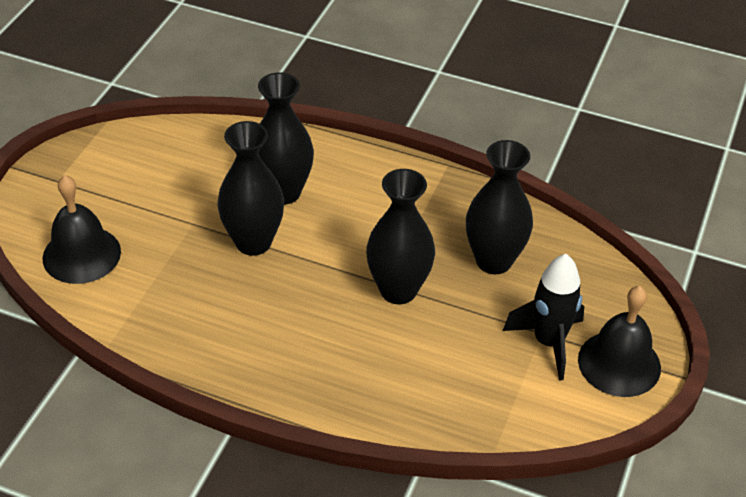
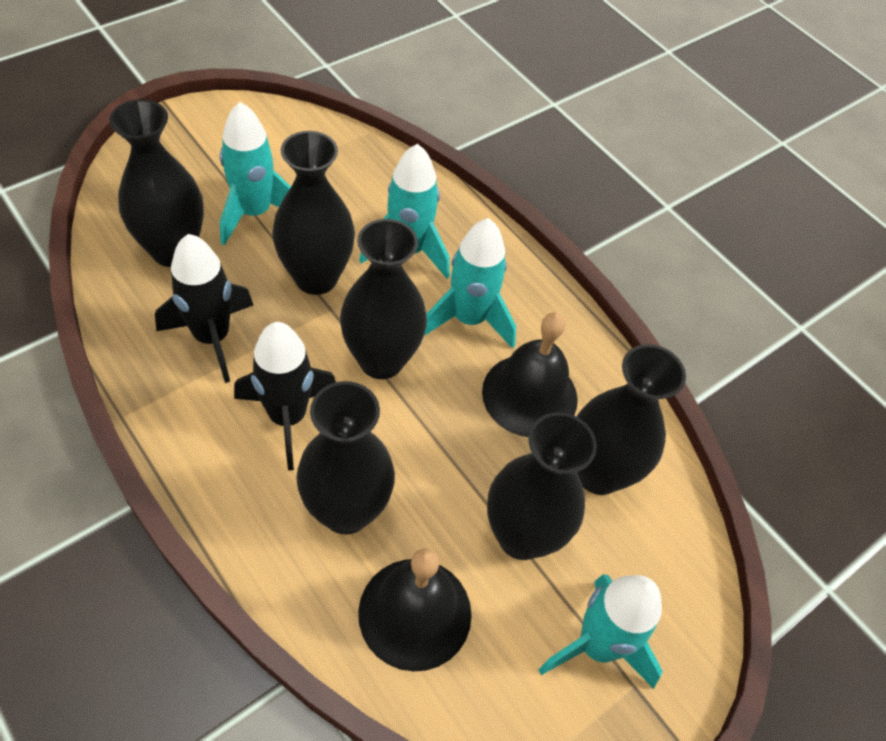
black rocket: [503,254,584,381] = 1 -> [155,234,253,383] [234,322,336,471] = 2
black vase: [217,121,284,256] [258,72,314,205] [366,169,435,304] [466,140,533,274] = 4 -> [109,99,204,267] [272,131,355,295] [296,381,395,534] [340,219,427,379] [487,412,597,560] [576,344,686,495] = 6
turquoise rocket: none = 0 -> [220,102,291,246] [359,144,450,279] [424,218,516,349] [538,574,663,689] = 4

